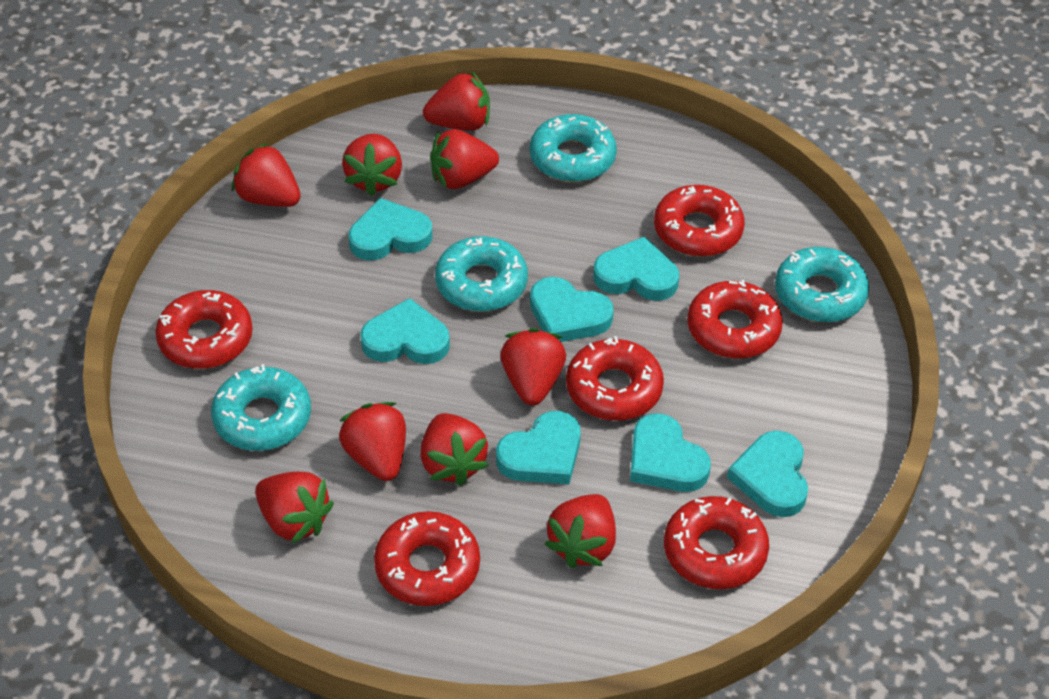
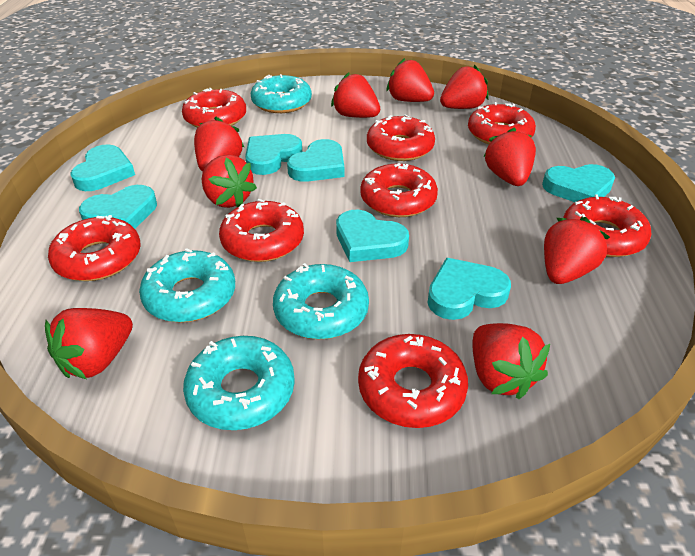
red donut: [155,290,253,369] [374,511,480,606] [566,336,664,421] [654,185,744,257] [664,496,769,589] [687,280,783,359] = 6 -> [48,215,141,281] [182,88,246,128] [219,199,304,262] [358,334,468,428] [360,163,438,217] [367,114,435,161] [468,102,536,145] [563,194,651,257] = 8

